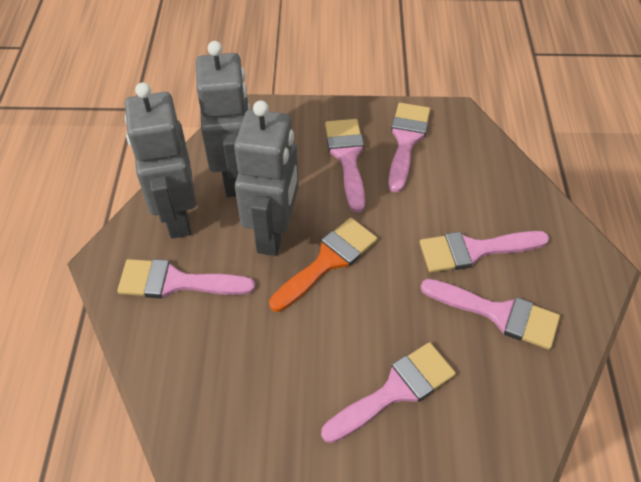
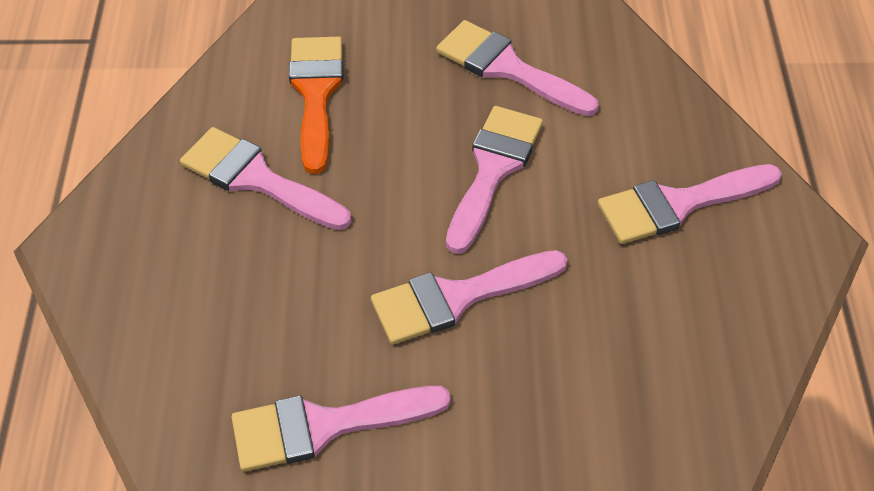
grey robot: [125,82,196,238] [196,41,250,197] [234,100,299,256] = 3 -> none = 0

